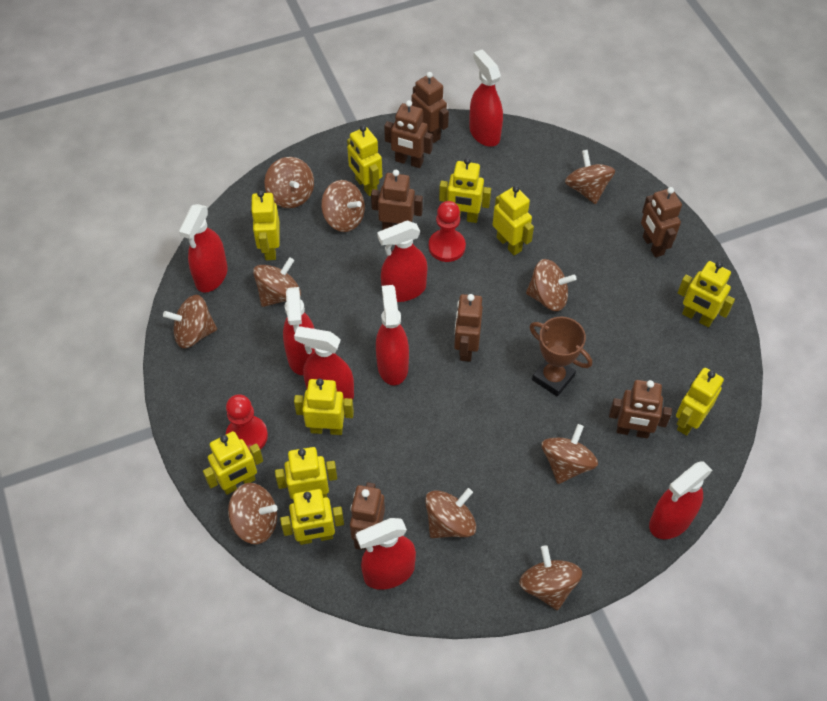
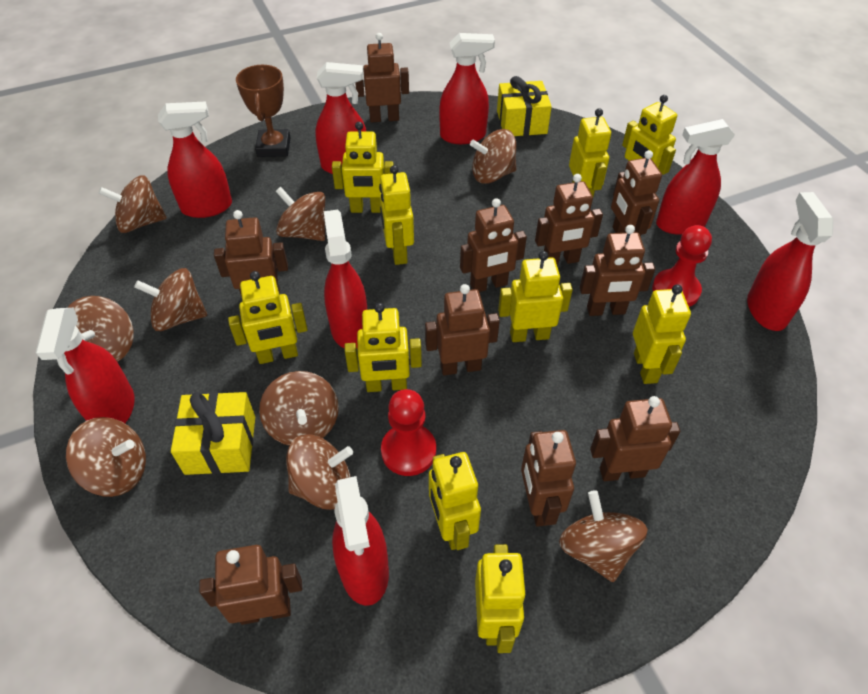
brown robot: [350,482,385,550] [371,170,423,230] [384,100,433,168] [412,72,449,143] [454,294,483,362] [609,380,672,438] [641,187,682,257] = 7 -> [199,545,302,625] [214,210,288,297] [355,33,409,123] [425,284,500,376] [460,198,527,292] [521,430,576,527] [535,174,603,266] [580,225,655,316] [590,396,680,481] [611,150,662,237] = 10
brown spinning top: [163,295,217,348] [228,483,278,544] [253,257,301,307] [265,157,314,208] [321,180,365,232] [425,488,476,538] [519,545,582,610] [526,259,577,311] [542,424,598,484] [565,150,615,204] = 10 -> [66,417,146,497] [67,296,133,362] [99,175,167,233] [134,268,207,331] [259,371,339,446] [275,187,325,241] [286,434,353,510] [470,129,516,184] [559,490,648,582] = 9
yellow gift: none = 0 -> [171,392,255,475] [497,76,552,136] = 2

